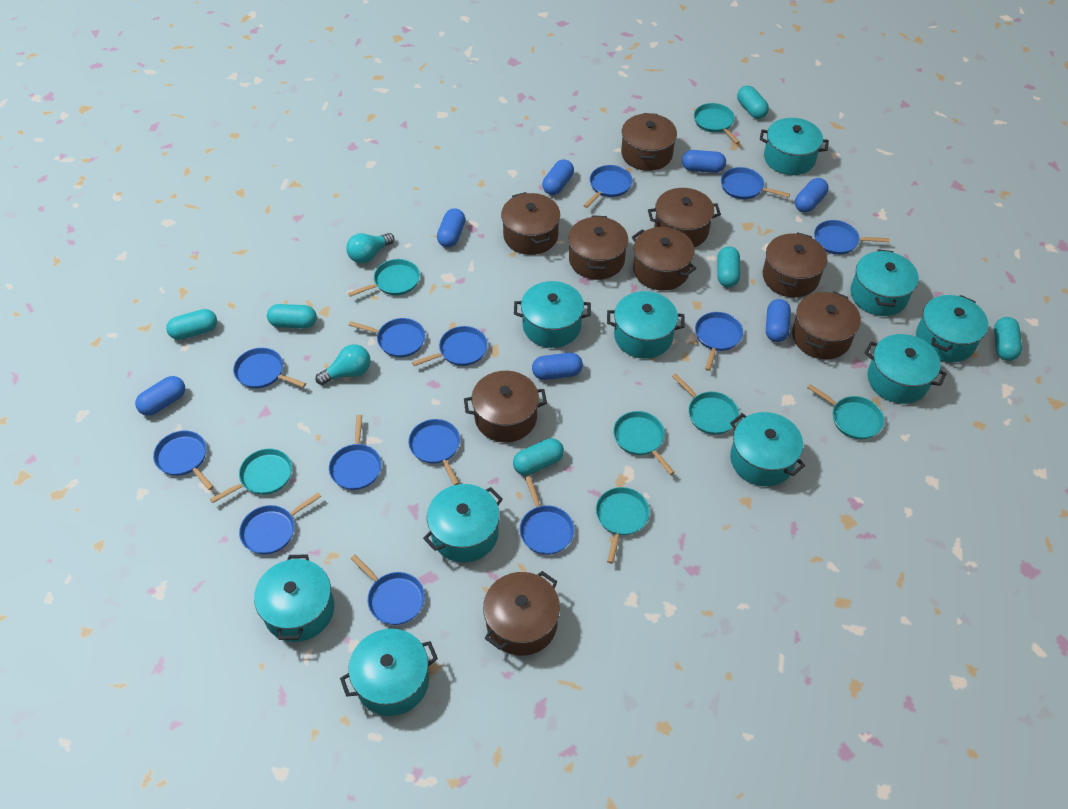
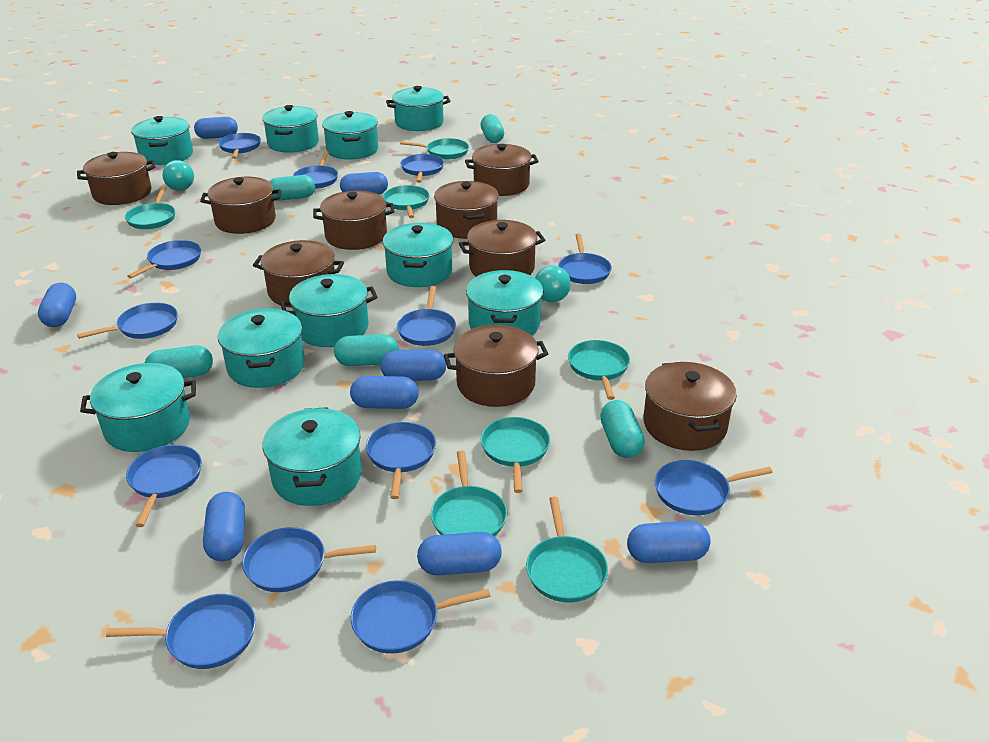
blue capsule: [135,376,185,416] [437,208,465,247] [532,353,583,380] [542,159,574,195] [682,150,726,173] [766,299,791,342] [795,178,828,213] = 7 -> [38,283,76,327] [194,117,238,139] [203,492,245,561] [340,172,388,194] [350,376,419,409] [381,349,446,381] [417,532,502,575] [627,521,711,563] = 8
turquoise capsule: [166,309,217,340] [267,304,317,328] [513,438,564,475] [717,246,740,287] [737,85,769,119] [994,317,1022,361] = 6 -> [145,345,213,378] [269,175,315,201] [334,334,399,366] [481,114,504,143] [600,400,645,458] = 5

